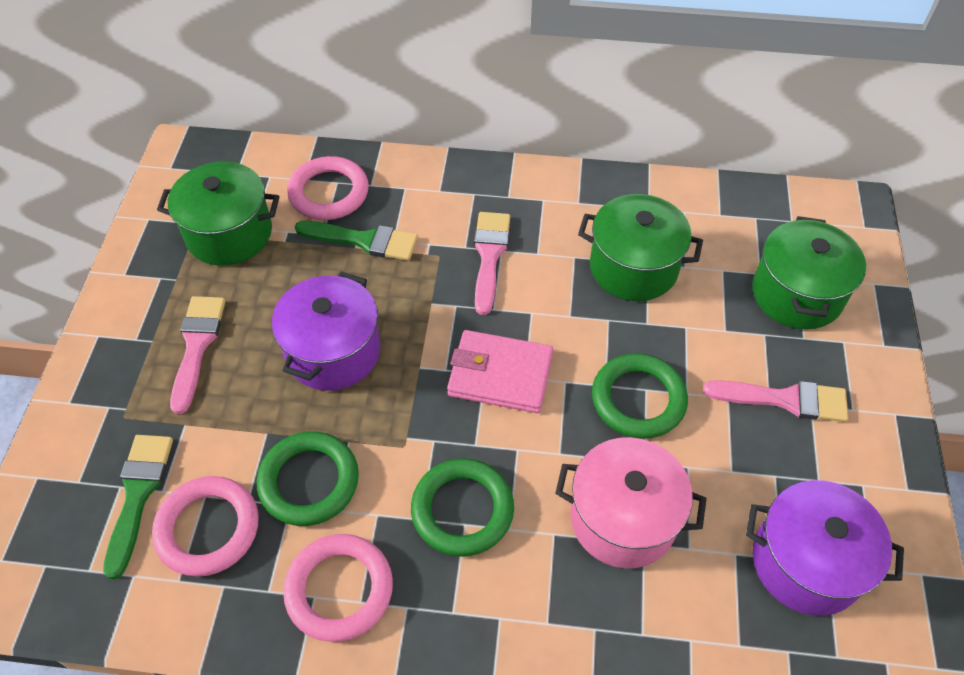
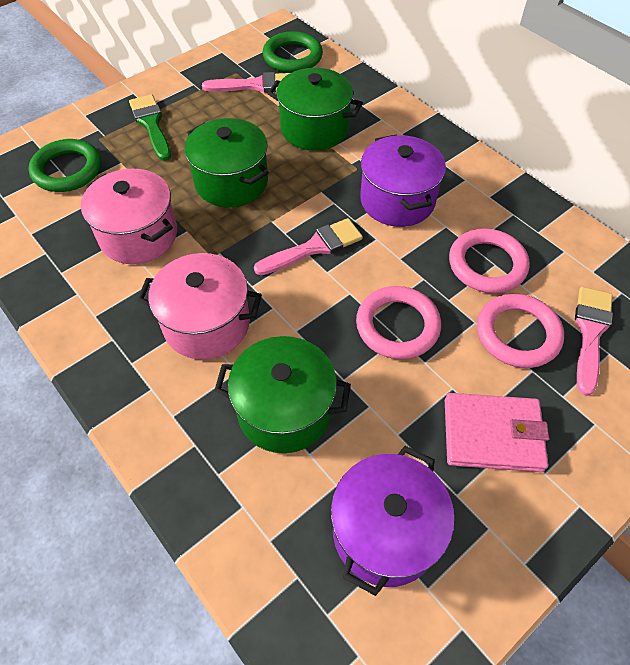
green brush: [103,435,173,579] [295,221,418,261] = 2 -> [129,94,171,161] = 1
green ring: [257,431,359,526] [411,458,514,557] [592,353,688,439] = 3 -> [29,139,101,192] [263,31,323,73] = 2
pink pot: [555,437,707,568] = 1 -> [81,169,177,264] [137,253,262,360] = 2

